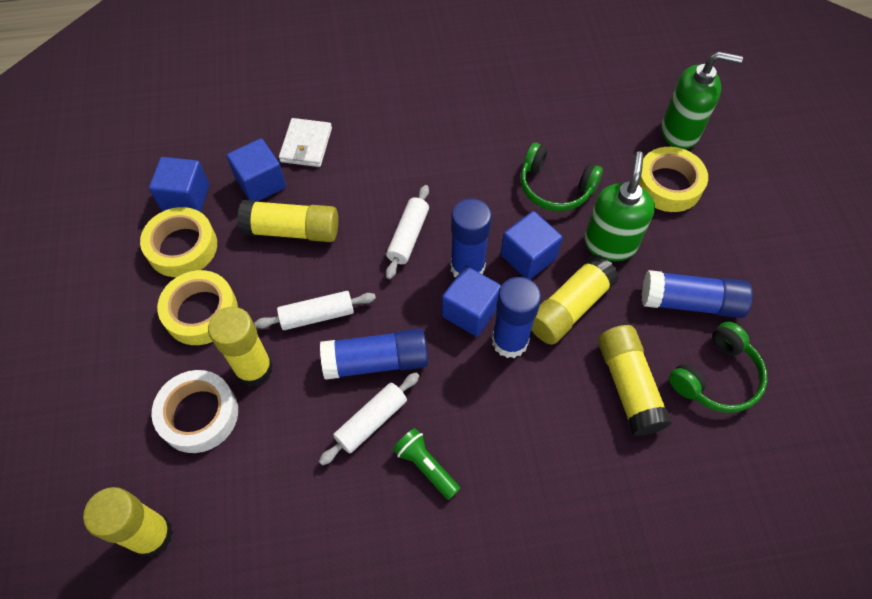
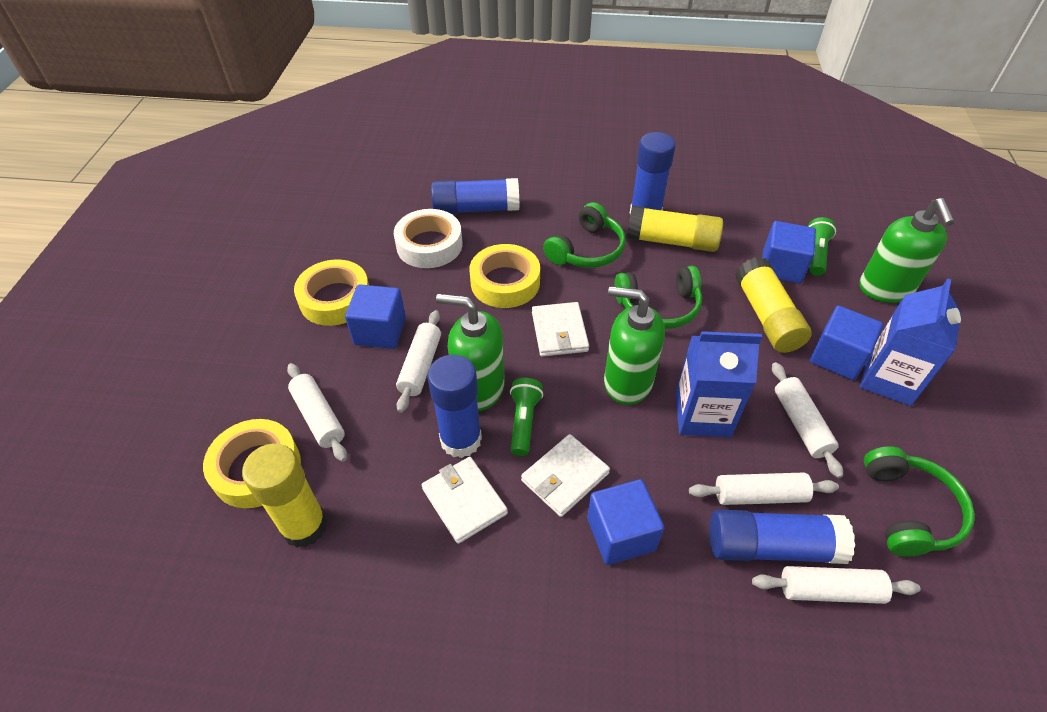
blue carton: none = 0 -> [675,331,762,437] [860,278,961,406] = 2
green flashlight: [393,428,460,500] = 1 -> [510,378,543,456] [808,217,836,276] = 2
green headphones: [521,143,603,211] [669,322,767,413] = 2 -> [543,202,626,268] [614,266,702,329] [864,446,975,557] = 3
green soap dispenser: [584,152,655,261] [661,51,743,149] = 2 -> [436,294,505,411] [604,286,665,405] [859,198,955,303] = 3
white rolling pin: [254,291,376,330] [319,372,419,465] [386,185,429,279] = 3 -> [287,363,347,462] [396,310,441,413] [689,472,839,505] [752,566,921,604] [772,362,843,478] = 5
white wallet: [279,118,332,167] = 1 -> [422,457,508,544] [521,434,610,517] [532,302,589,357] = 3
yellow glue stick: [83,487,173,557] [208,307,273,387] [237,200,338,242] [531,255,619,345] [598,325,672,436] = 5 -> [242,444,327,548] [627,206,723,252] [735,257,812,353] = 3

